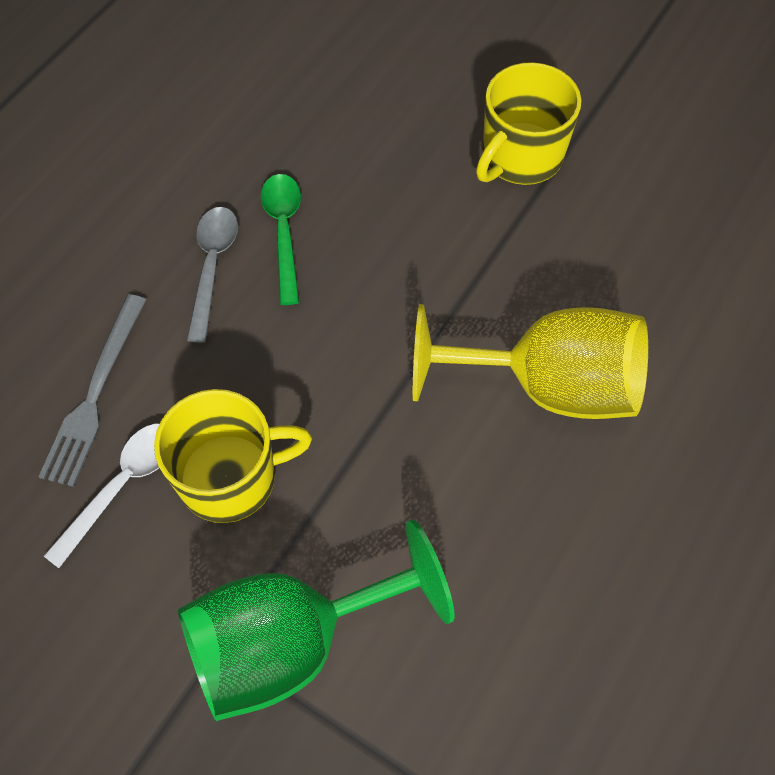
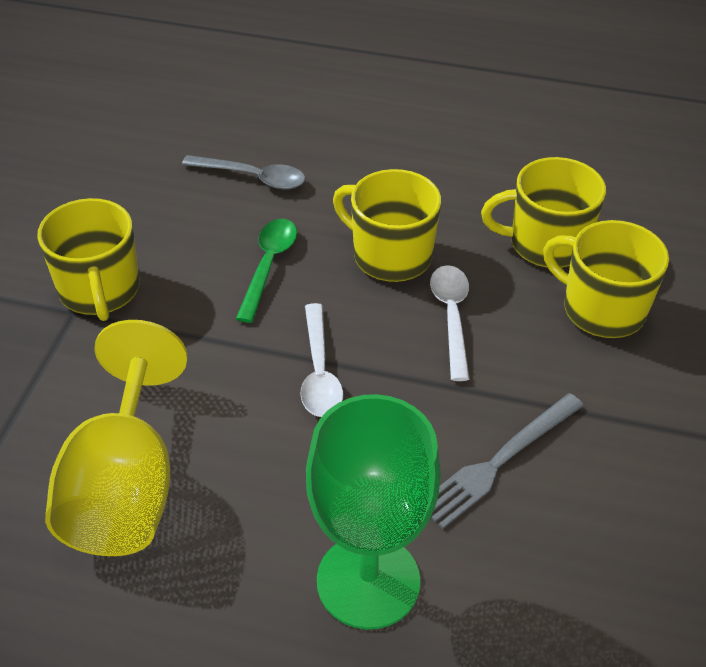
white spoon: [44,424,159,568] = 1 -> [300,303,343,417] [430,265,470,381] = 2
yellow mug: [154,389,312,523] [476,62,582,185] = 2 -> [37,198,139,321] [333,169,441,282] [481,157,606,268] [543,220,669,338] = 4

